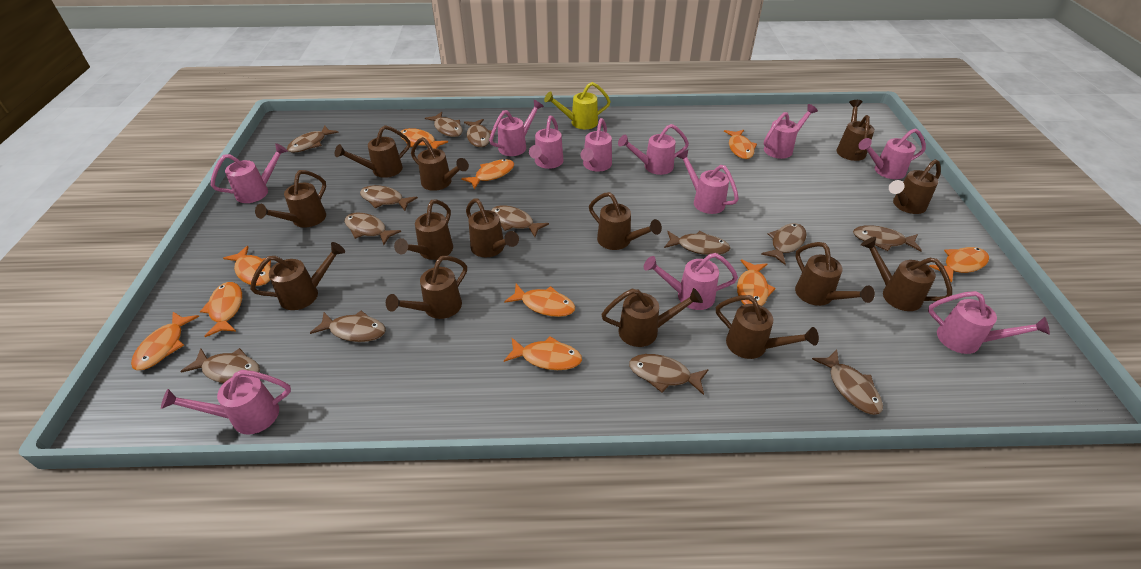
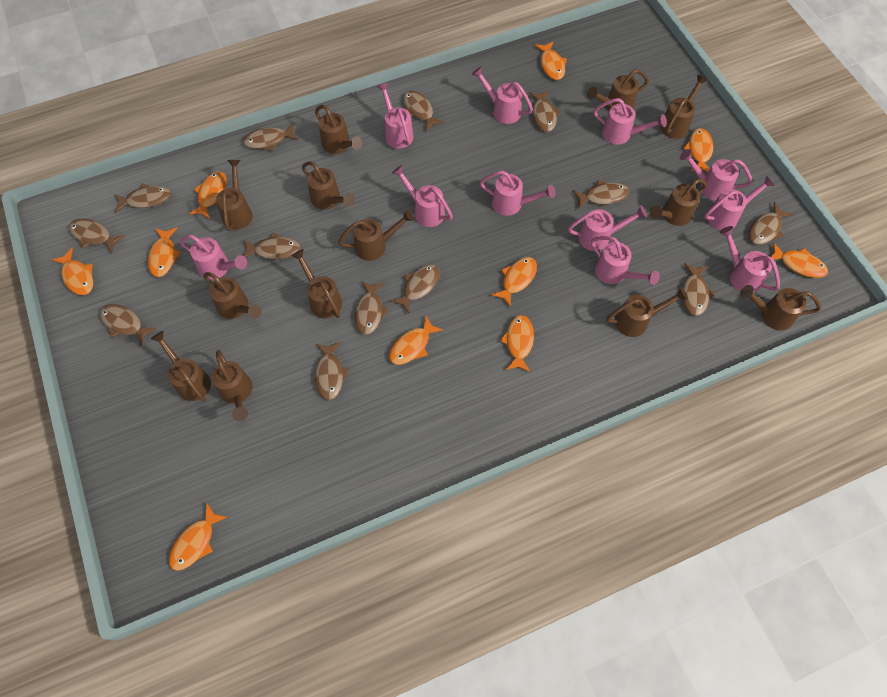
brown watering can: [250,242,345,310] [255,170,326,228] [335,125,411,178] [386,256,467,319] [394,199,453,260] [411,137,469,191] [466,198,519,257] [589,192,662,250] [601,288,703,347] [716,295,819,359] [795,242,875,306] [837,100,875,161] [861,237,952,311] [889,159,941,214] = 14 -> [151,331,211,402] [203,272,262,319] [211,350,252,421] [216,160,252,231] [291,249,342,318] [302,161,355,210] [315,105,363,154] [338,210,414,261] [587,69,649,111] [606,287,688,337] [650,179,706,226] [660,75,708,139] [740,285,821,331] = 13
yellow watering can: [544,82,611,129] = 1 -> none = 0

